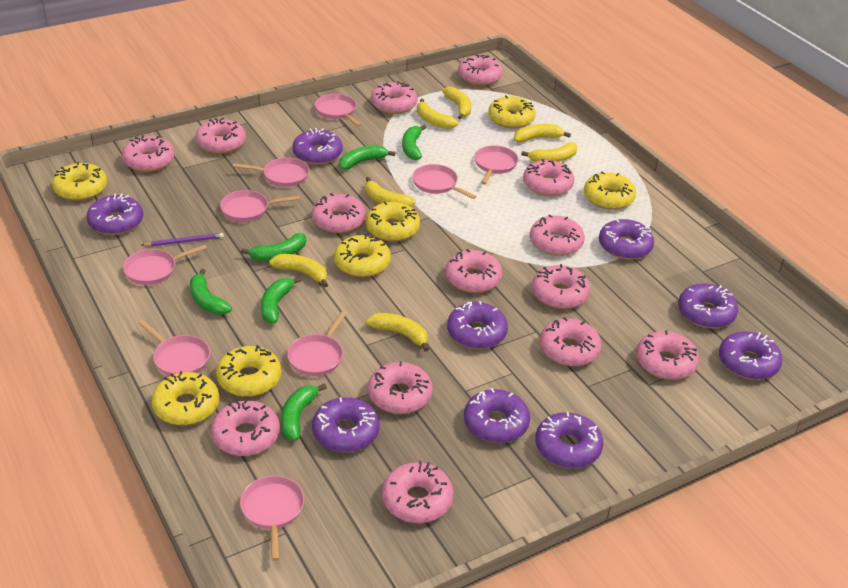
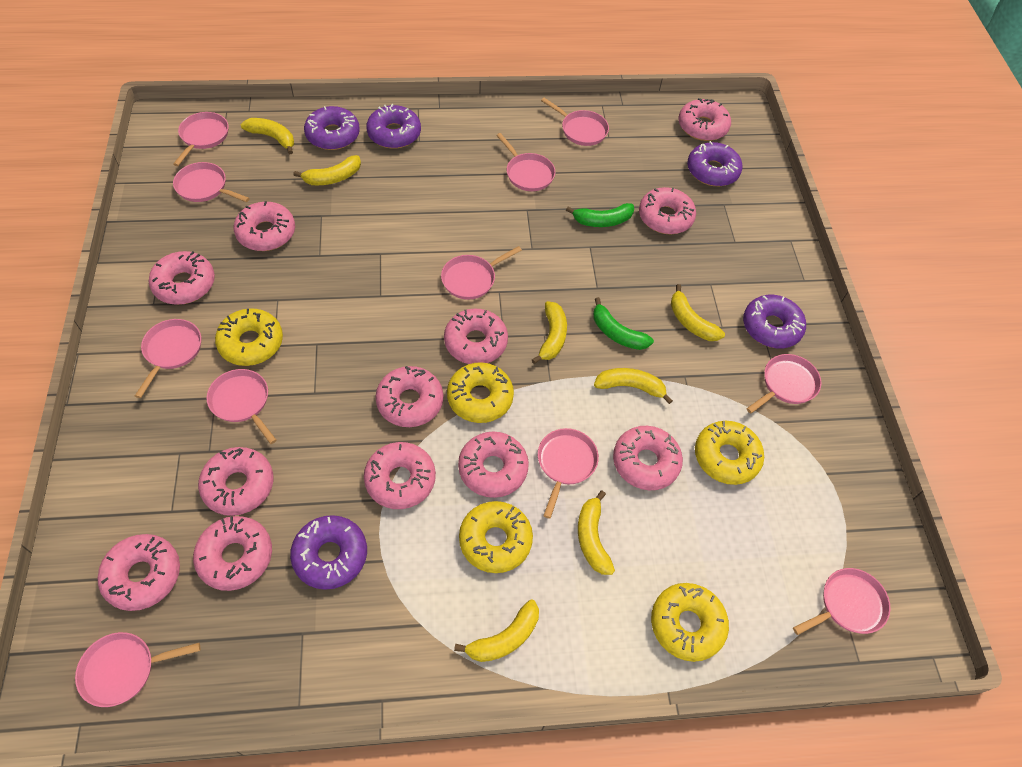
green banana: [190,269,232,315] [241,233,306,261] [261,276,302,324] [281,383,327,441] [339,145,395,170] [402,125,427,160] = 6 -> [566,203,634,227] [593,297,654,350] = 2
pink donut: [122,135,174,172] [195,118,246,154] [211,399,280,456] [311,193,366,233] [368,361,433,414] [371,81,418,114] [382,461,454,523] [445,249,503,293] [458,54,503,86] [523,159,574,196] [530,215,585,256] [532,264,590,309] [540,317,602,366] [636,330,699,380] = 14 -> [98,534,180,611] [149,251,215,305] [193,516,272,591] [198,447,273,516] [233,201,295,251] [364,442,436,509] [375,366,443,427] [444,308,508,364] [458,431,529,498] [613,426,683,490] [639,187,696,234] [678,98,731,141] = 12
pink pan: [123,244,207,285] [138,320,210,376] [220,190,300,222] [233,157,309,187] [240,476,304,561] [287,311,347,376] [315,94,361,127] [412,164,476,199] [474,145,518,185] = 9 -> [75,632,200,707] [135,319,201,398] [173,112,229,166] [173,162,250,202] [206,369,277,444] [441,246,522,300] [496,133,555,191] [538,428,599,519] [541,98,609,146] [746,354,821,413] [793,568,890,635] = 11
purple donut: [87,193,143,235] [292,128,343,165] [312,397,379,452] [447,301,508,349] [464,388,530,443] [535,412,603,468] [599,219,654,260] [678,284,738,328] [719,331,782,380] = 9 -> [290,515,367,590] [304,106,360,150] [366,104,421,149] [687,141,743,186] [743,295,806,348] = 5
purple pencil: [142,233,224,246] = 1 -> none = 0
yellow donut: [52,162,107,201] [152,371,219,425] [216,345,281,397] [334,234,391,277] [366,202,420,242] [488,96,536,129] [584,172,636,210] = 7 -> [215,308,283,366] [447,362,514,423] [459,501,533,573] [651,583,729,662] [695,421,764,485] = 5

